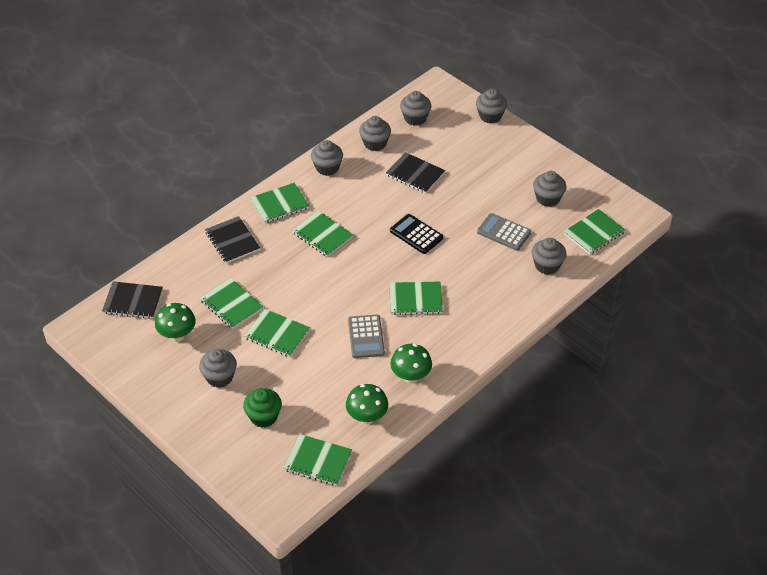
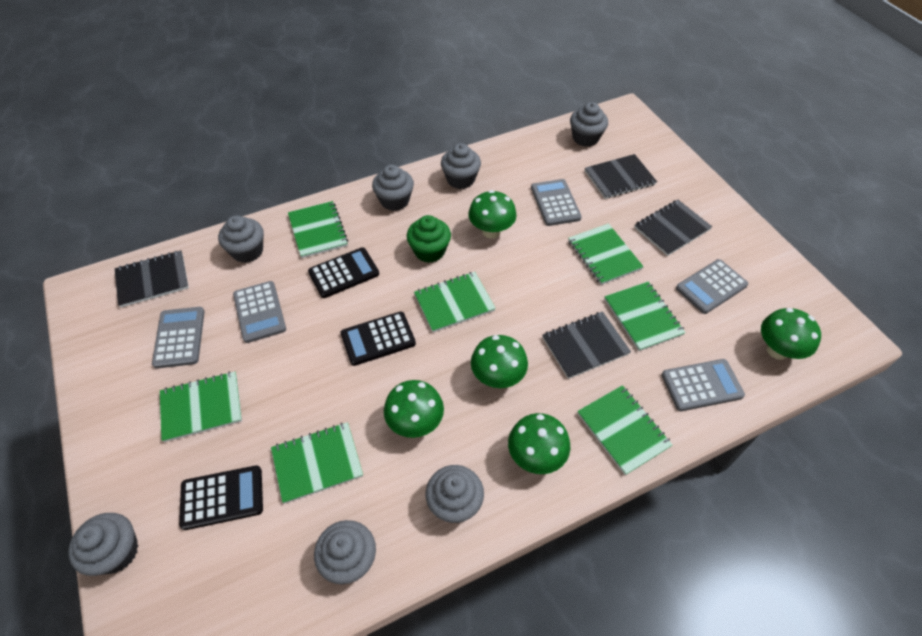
black calculator: [390,214,443,254] = 1 -> [179,465,263,530] [308,247,379,298] [341,312,416,366] = 3
black notebook: [102,281,163,319] [205,216,260,263] [386,152,445,193] = 3 -> [115,250,189,307] [542,312,631,379] [585,154,657,199] [634,200,712,256] = 4
green mushroom: [155,303,196,342] [346,384,388,424] [390,344,432,383] = 3 -> [384,380,444,438] [468,190,517,239] [471,335,528,388] [508,413,570,474] [761,308,821,360] = 5
grey calculator: [348,315,385,358] [477,213,531,251] = 2 -> [152,307,205,368] [233,281,286,343] [531,179,582,226] [662,359,745,411] [676,259,748,314] = 5

